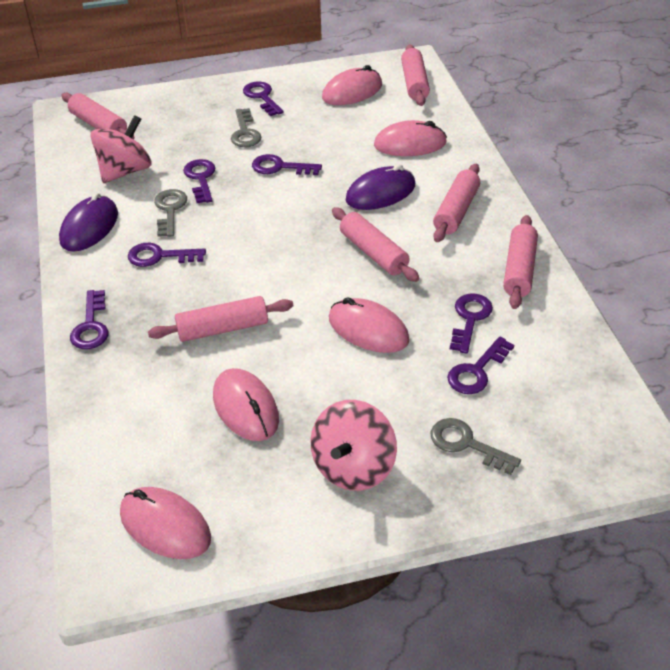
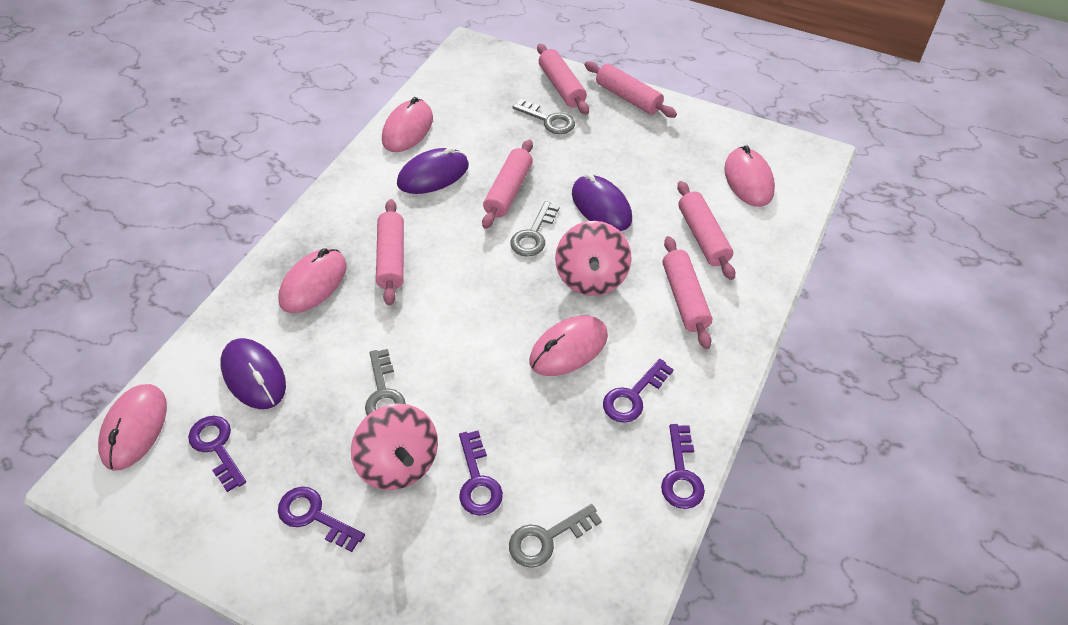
grey key: [154,189,187,237] [231,108,262,147] [430,418,521,475] = 3 -> [365,349,406,416] [509,504,602,568] [510,201,560,257] [513,99,575,134] = 4
purple key: [70,290,108,349] [128,243,206,267] [183,159,215,203] [243,82,284,116] [252,154,322,175] [447,337,514,394] [450,293,493,354] = 7 -> [188,416,246,492] [278,487,365,552] [459,430,503,516] [603,359,674,423] [661,424,705,509] = 5
purple mouse: [59,193,118,252] [346,164,415,210] = 2 -> [220,338,286,409] [397,147,469,194] [572,173,632,231] = 3

